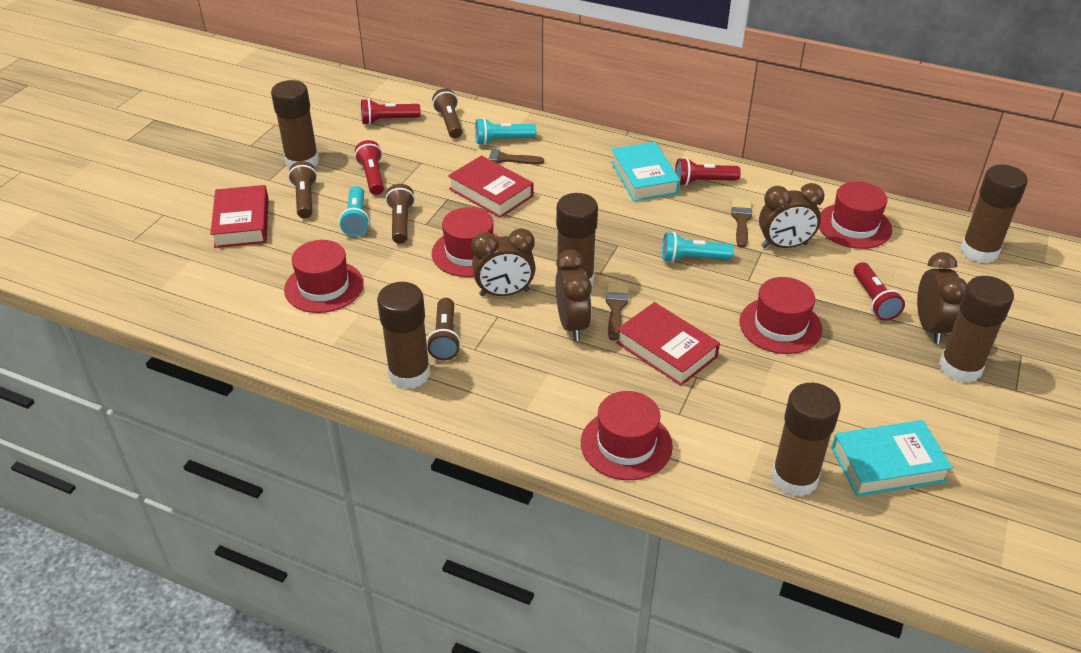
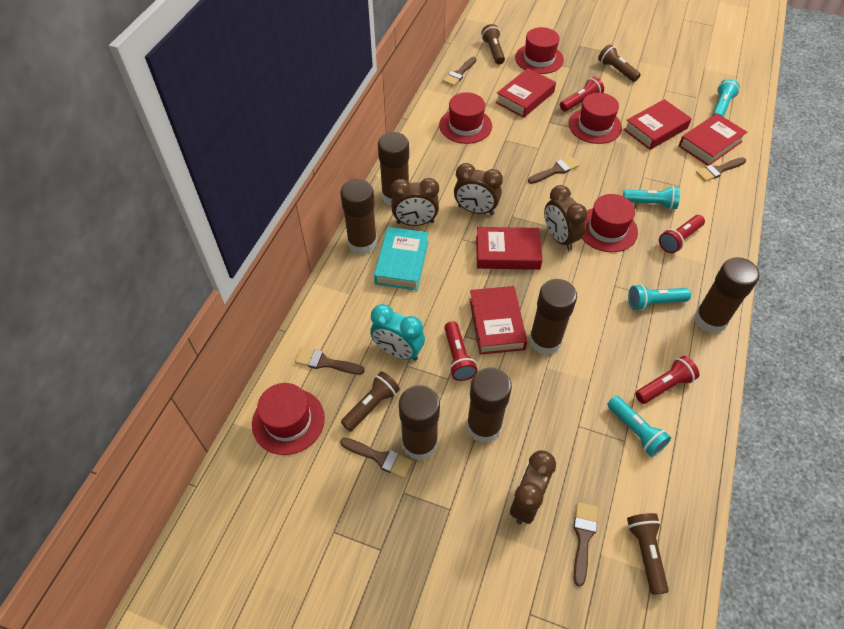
brown brush: [475,149,544,164] [606,282,629,341] [731,199,752,248] = 3 -> [295,348,365,375] [340,437,413,478] [443,57,477,86] [528,156,579,184] [573,502,598,587] [696,157,746,182] = 6
red book: [210,185,269,248] [448,155,533,218] [616,302,720,386] = 3 -> [469,286,527,354] [476,227,543,270] [496,68,556,118] [624,99,692,150] [679,113,747,166] = 5
turquoise book: [611,142,680,201] [831,420,953,497] = 2 -> [374,227,429,290] = 1
turquoise clock: none = 0 -> [370,304,425,361] = 1
turquoise flashlight: [339,186,369,237] [475,118,536,145] [662,232,734,263] = 3 -> [607,396,671,457] [623,186,680,210] [628,284,691,311] [712,79,740,117] = 4

